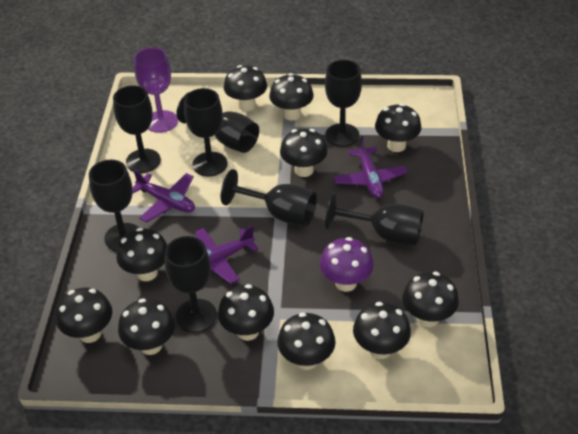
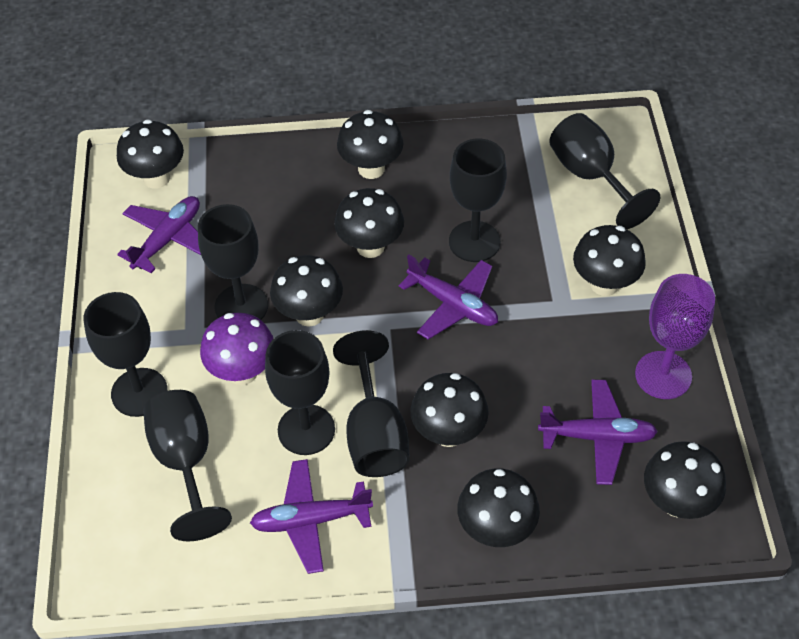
black goblet: [89,160,139,251] [113,85,161,173] [165,236,217,333] [176,92,259,153] [184,88,227,177] [221,169,317,226] [325,60,362,147] [325,192,424,246] = 8 -> [84,292,168,417] [143,390,232,541] [198,204,268,320] [265,330,335,455] [333,330,410,477] [449,139,507,262] [549,113,660,229] = 7
black mushroom: [56,288,112,343] [116,228,167,281] [118,298,175,355] [218,284,274,341] [224,65,267,111] [269,73,314,121] [277,312,335,370] [280,128,328,177] [353,302,411,359] [375,104,422,152] [402,272,459,327] = 11 -> [117,119,184,189] [270,255,343,327] [334,188,404,258] [337,110,404,179] [410,373,489,447] [457,469,540,547] [573,225,646,296] [644,441,726,519] = 8
purple plane: [132,169,195,222] [195,225,259,284] [333,136,408,198] = 3 -> [117,196,201,273] [250,459,373,574] [399,254,498,340] [538,379,658,485] = 4

